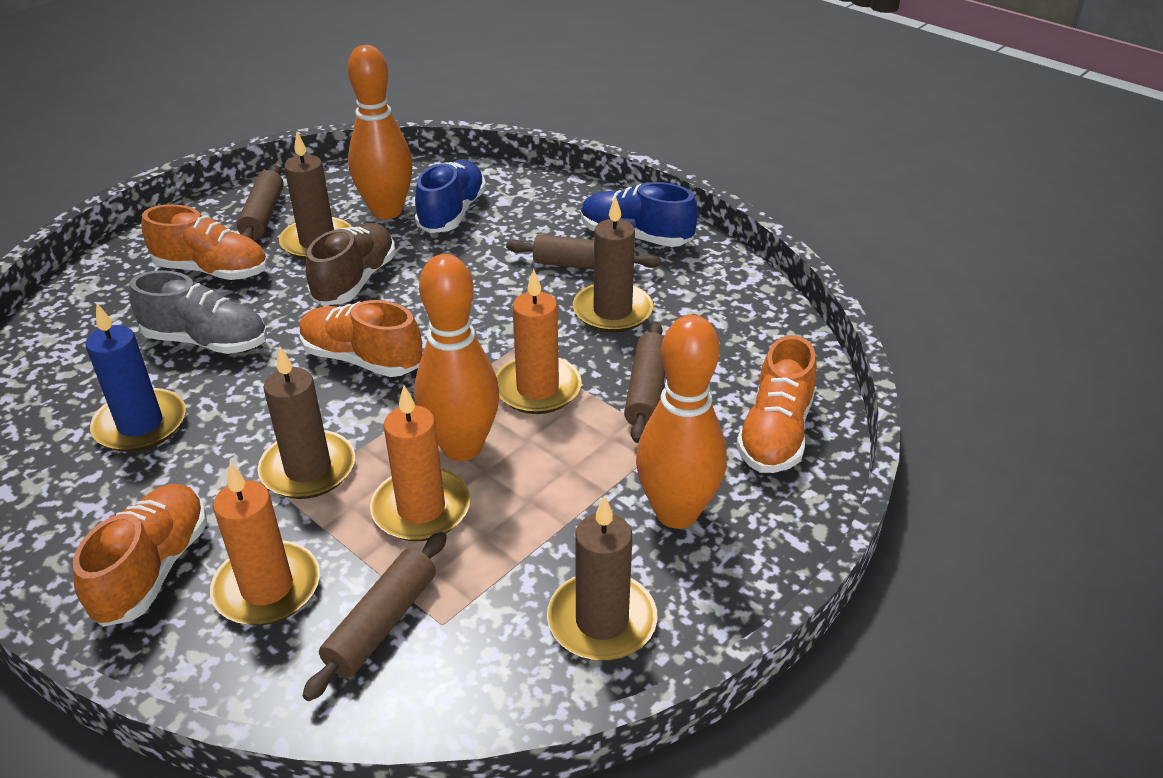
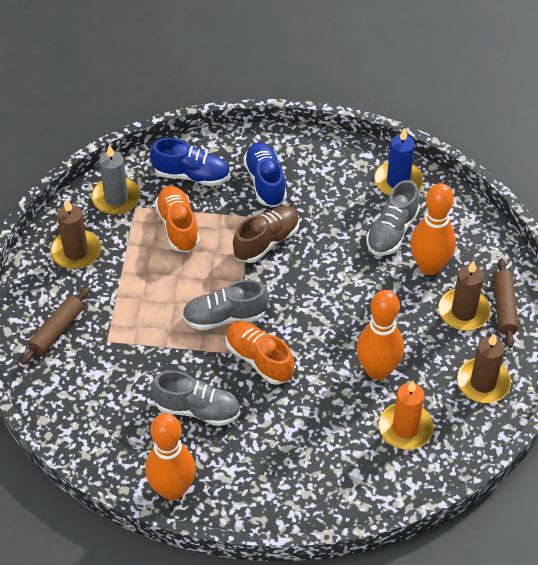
brown candle: [258,346,355,499] [279,132,352,260] [547,495,658,661] [573,195,653,333] = 4 -> [50,200,101,269] [438,261,491,330] [457,333,511,403] = 3
brown rolling pin: [237,165,284,240] [302,532,447,701] [506,234,661,270] [624,322,665,443] = 4 -> [21,287,90,365] [493,258,519,348] = 2
grey candle: none = 0 -> [91,145,141,215] = 1
grey shoe: [129,270,267,354] = 1 -> [151,370,240,426] [182,280,269,330] [366,180,420,256] = 3
orange candle: [210,463,320,625] [370,385,470,541] [496,269,582,414] = 3 -> [378,380,434,450] = 1
orange shoe: [73,484,207,627] [141,204,268,280] [300,300,422,377] [736,335,817,473] = 4 -> [155,186,200,252] [225,321,294,385] = 2

